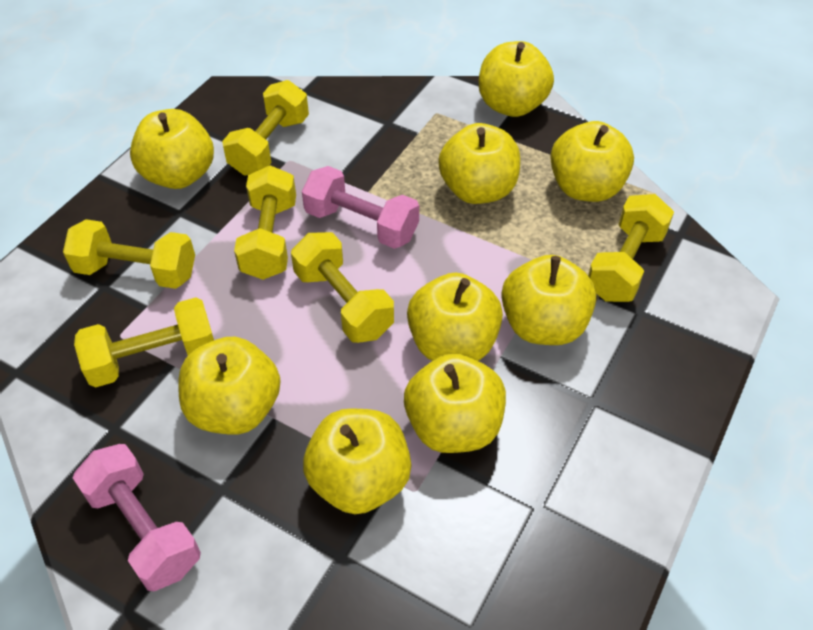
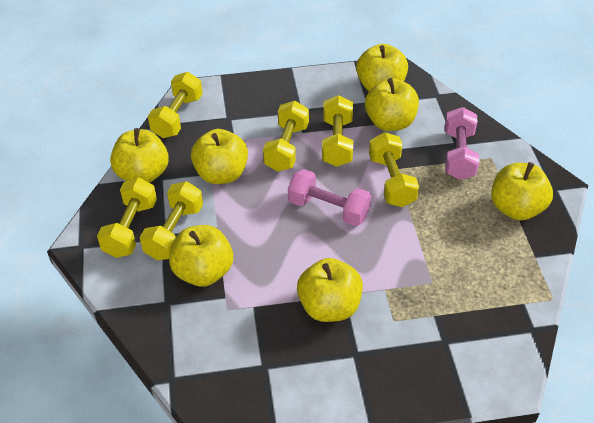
yellow apple: [130,109,214,189] [178,337,281,435] [303,409,411,514] [404,353,506,453] [407,273,503,361] [438,123,520,204] [479,41,554,117] [501,255,596,345] [550,121,634,202] = 9 -> [110,128,169,183] [169,225,233,287] [191,129,248,184] [297,258,363,322] [356,44,408,91] [365,78,419,131] [491,162,553,220] = 7

